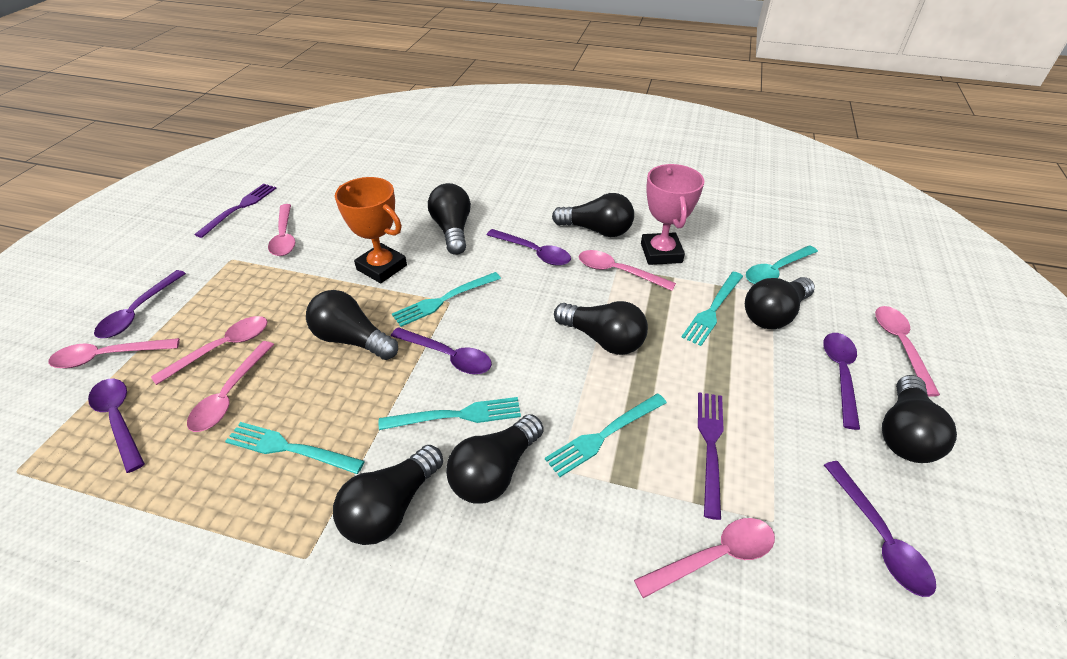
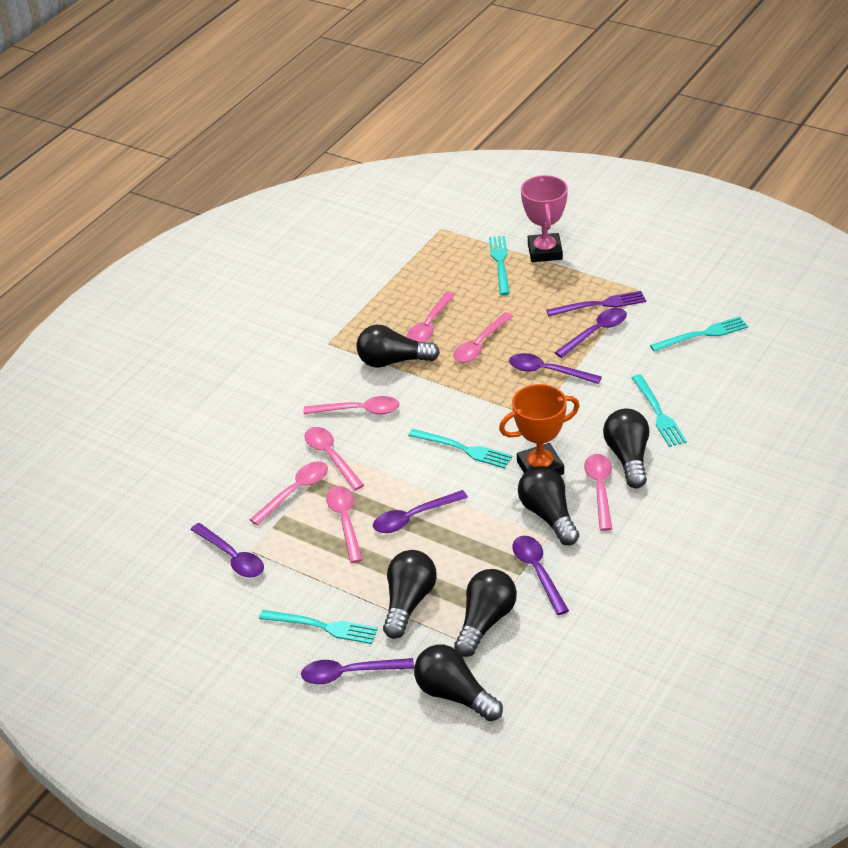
black light bulb: [306,290,398,360] [333,445,443,545] [428,183,471,255] [446,414,543,504] [552,193,634,237] [554,301,648,355] [745,277,815,329] [882,375,957,463] = 8 -> [357,325,440,368] [383,550,437,639] [414,645,503,722] [454,569,517,657] [518,466,579,545] [603,408,649,488] = 6
purple fork: [194,184,276,238] [698,392,724,520] = 2 -> [546,291,646,317] = 1
turquoise spoon: [746,245,818,284] = 1 -> none = 0

